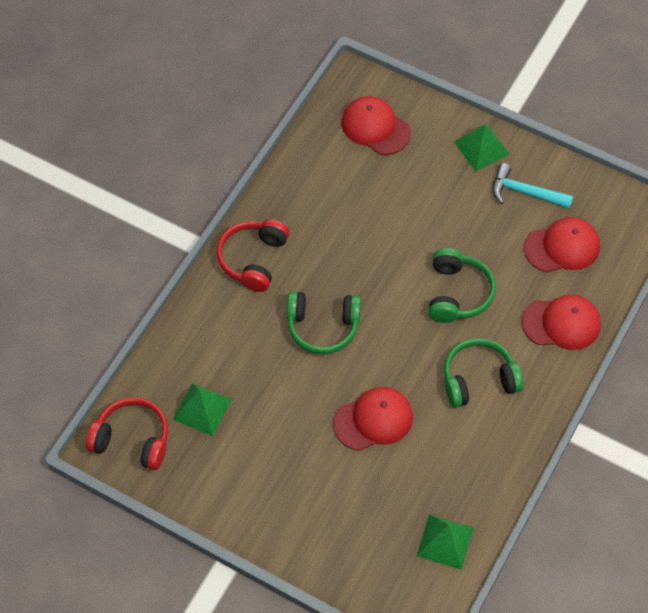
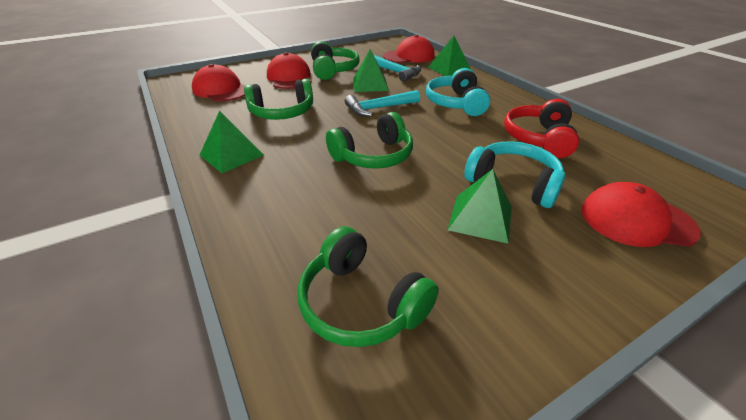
green headphones: [287,291,361,354] [429,248,496,323] [444,338,524,408] = 3 -> [244,79,313,120] [298,226,439,347] [311,41,360,80] [326,112,413,169] = 4
green pyramid: [173,383,232,436] [417,514,474,570] [454,124,510,171] = 3 -> [200,111,264,173] [353,49,389,92] [428,36,470,76] [448,169,512,243] = 4
red headphones: [86,397,168,470] [217,219,289,292] = 2 -> [504,99,579,158] = 1
turquoise hammer: [492,163,573,209] = 1 -> [345,90,420,116] [374,55,421,82] = 2
turquoise headphones: none = 0 -> [426,68,490,116] [464,141,566,208] = 2

